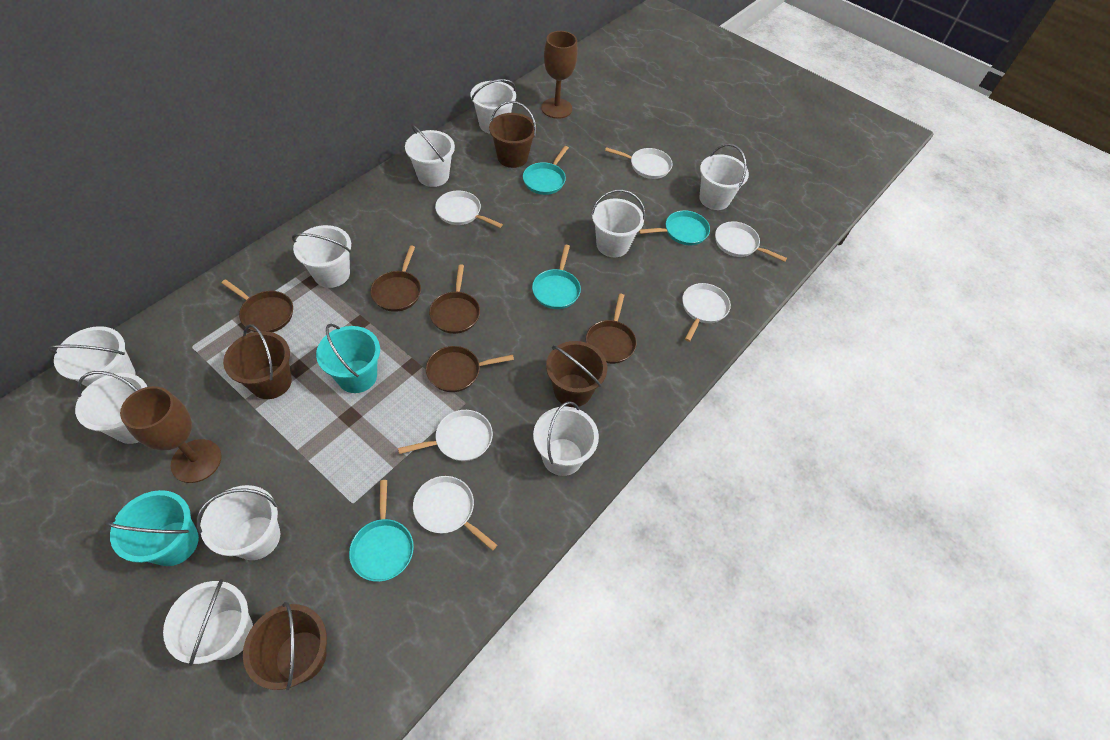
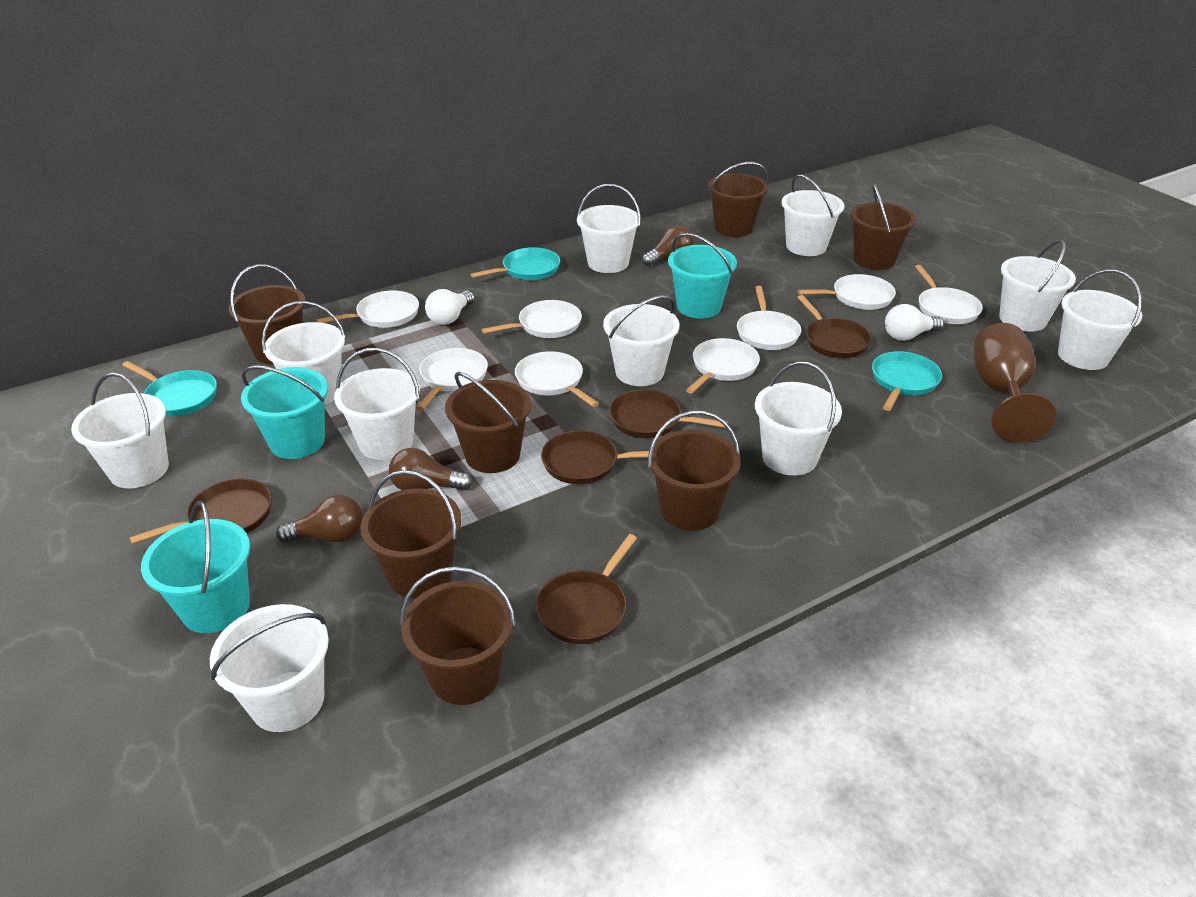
brown bucket: [223,324,292,399] [243,602,327,690] [489,101,537,168] [546,341,607,407] = 4 -> [229,264,305,365] [360,470,461,598] [400,566,516,705] [445,372,531,473] [648,410,741,531] [708,162,768,237] [851,183,916,270] = 7
brown goblet: [120,386,222,483] [541,31,578,119] = 2 -> [973,323,1057,443] = 1
brown light bulb: none = 0 -> [276,495,363,543] [389,448,472,490] [642,225,694,266] = 3
turquoise bucket: [105,490,199,566] [316,324,380,393] = 2 -> [141,501,250,633] [241,365,328,459] [668,233,737,318] = 3
turquoise pan: [349,480,414,582] [523,146,569,195] [532,245,581,309] [639,210,710,245] = 4 -> [122,361,217,416] [470,247,560,280] [872,351,942,411] = 3
white light bulb: none = 0 -> [425,289,474,325] [885,304,944,341] = 2
white pan: [398,410,493,461] [413,476,497,551] [435,191,503,228] [605,147,673,179] [682,283,731,342] [715,221,787,262] = 6 -> [316,290,419,328] [416,348,488,411] [482,300,582,338] [515,351,599,407] [686,338,760,394] [737,286,801,350] [798,274,896,310] [915,265,983,324] = 8

